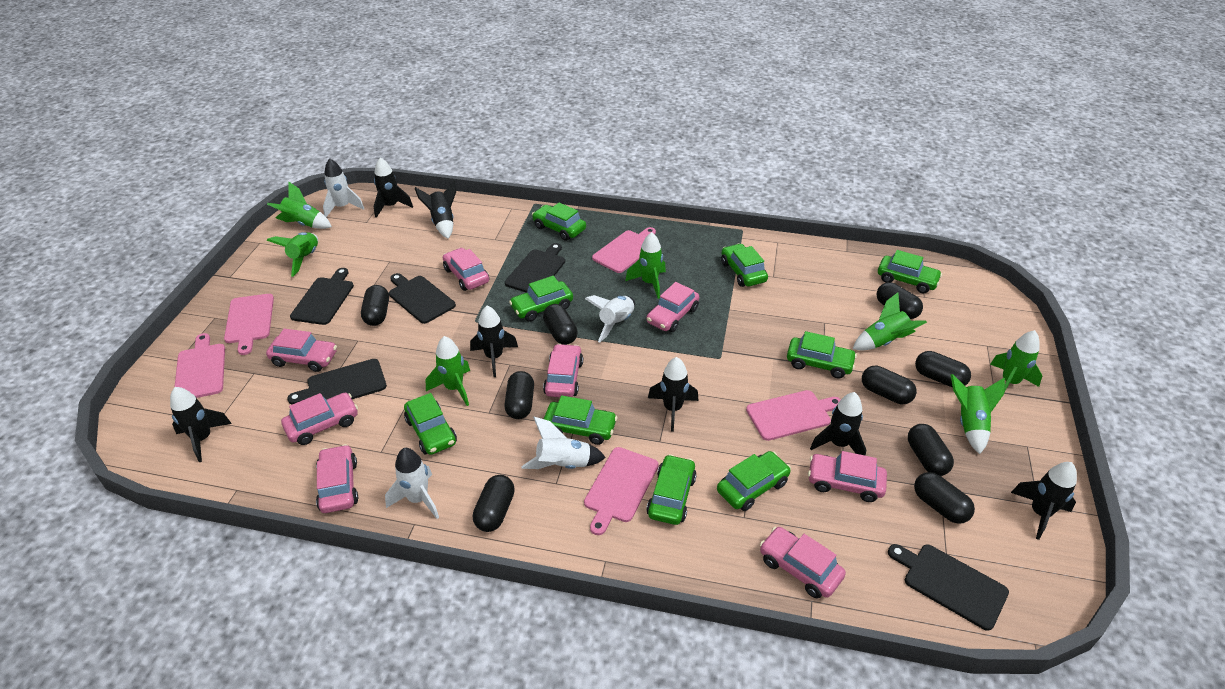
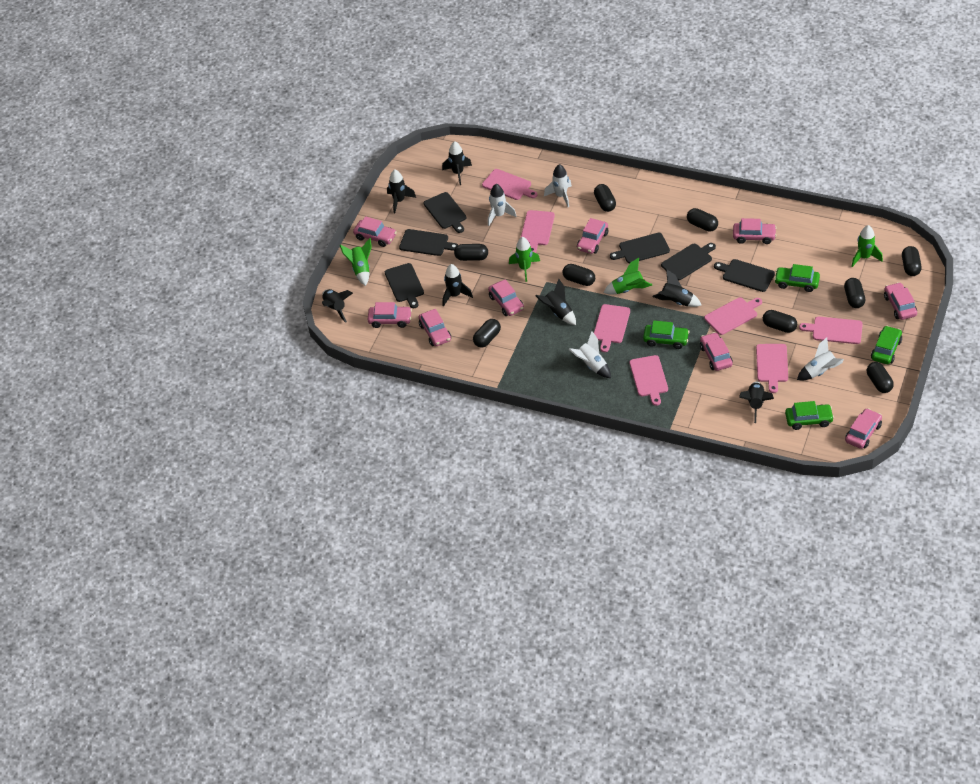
black cutting board: [287,359,387,404] [290,268,354,325] [389,273,456,324] [505,243,565,293] [888,544,1009,631] = 5 -> [385,263,424,308] [399,229,458,256] [423,192,467,233] [610,233,670,263] [661,243,716,280] [714,259,775,292] = 6
green car: [404,393,457,455] [509,276,573,322] [532,203,586,241] [544,395,618,445] [646,454,697,525] [717,451,791,511] [721,243,768,287] [787,331,857,378] [878,250,942,293] = 9 -> [643,321,690,349] [774,264,820,292] [785,401,834,430] [871,326,902,364] = 4
green rocket: [267,181,332,229] [267,232,318,277] [426,336,470,406] [625,232,666,299] [853,293,927,350] [951,374,1005,454] [990,330,1042,392] = 7 -> [340,238,372,286] [509,237,540,282] [603,258,652,295] [851,225,883,267] = 4
pink car: [266,329,337,372] [281,393,358,445] [316,444,358,513] [443,248,489,291] [543,344,583,397] [647,282,699,332] [760,527,846,599] [808,451,887,502] = 8 -> [353,216,397,247] [368,302,412,328] [419,309,451,346] [488,279,524,316] [577,218,608,254] [700,332,733,371] [733,218,777,244] [845,408,882,449] [884,282,917,320] = 9
pink cutting board: [175,333,225,398] [224,294,274,355] [584,447,659,535] [592,227,656,273] [746,390,841,441] = 5 -> [482,169,537,200] [521,210,555,253] [594,304,630,352] [630,355,668,406] [704,297,762,335] [756,344,788,393] [799,317,863,344] = 7

